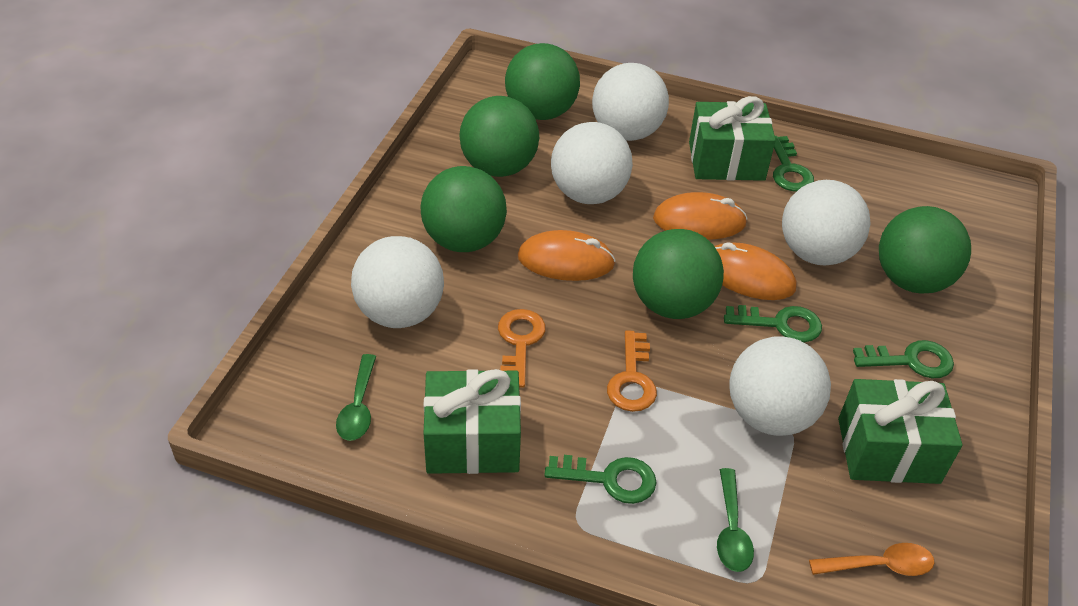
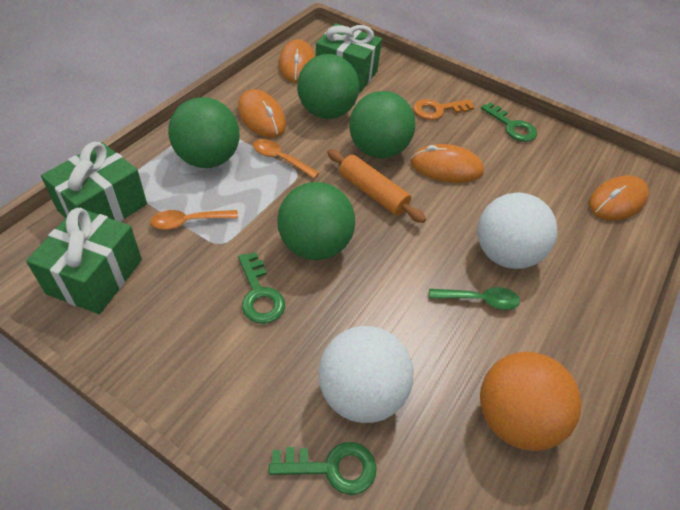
green ball: [421,166,507,252] [459,96,539,177] [505,43,580,120] [633,229,724,319] [879,206,971,293] = 5 -> [168,97,239,168] [277,182,355,260] [297,54,359,119] [349,91,415,159] = 4
green key: [544,455,657,504] [724,305,822,343] [773,136,814,191] [853,340,954,378] = 4 -> [238,252,285,324] [268,442,377,495] [481,102,537,142] = 3
green spoon: [336,354,376,441] [717,468,754,572] = 2 -> [429,287,520,310] = 1
orange ball: none = 0 -> [480,352,581,451] = 1
orange key: [498,309,546,388] [607,330,657,412] = 2 -> [413,99,475,120] = 1
orange mouse: [518,230,616,281] [653,192,748,240] [714,242,796,300] = 3 -> [238,89,286,138] [279,39,315,83] [411,144,484,183] [589,175,649,221] = 4
orange rolling pin: none = 0 -> [327,149,426,223] = 1
orange spoon: [809,543,934,576] = 1 -> [150,210,238,230] [253,139,319,178] = 2
white ball: [351,236,444,328] [551,122,633,204] [592,63,669,141] [730,336,831,436] [782,180,871,265] = 5 -> [318,326,413,423] [477,192,558,269] = 2

